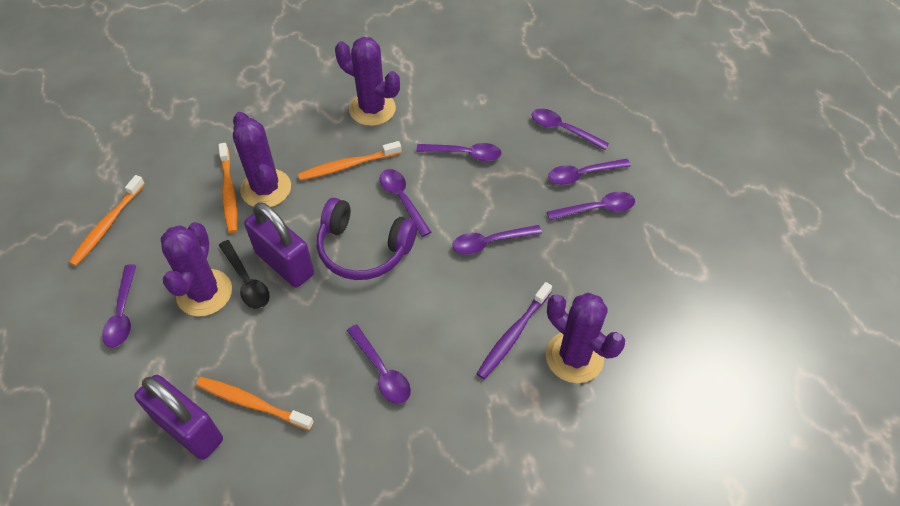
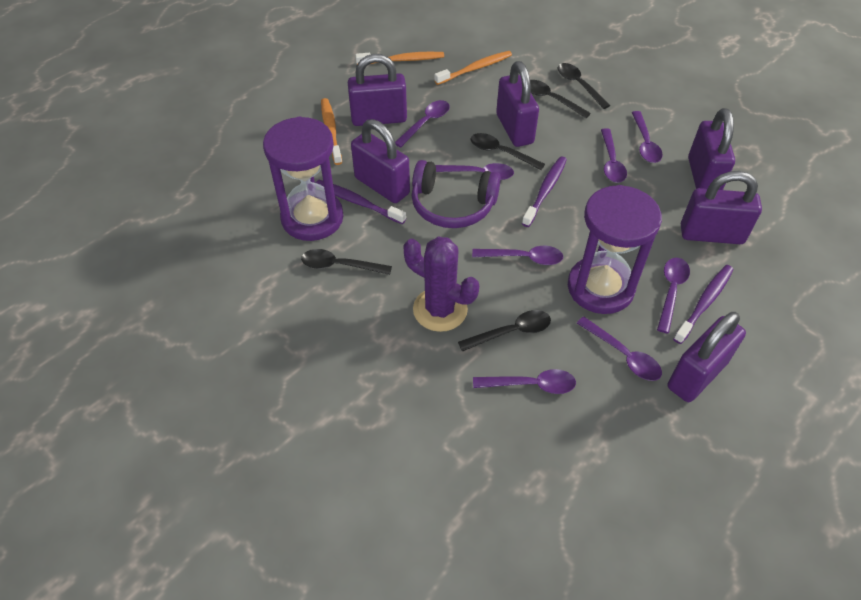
black spoon: [218,240,270,309] = 1 -> [301,249,392,275] [458,310,551,352] [470,133,545,170] [530,80,591,118] [558,63,610,109] = 5
orange toothbrush: [69,175,145,266] [196,377,314,430] [218,143,237,233] [298,141,401,181] = 4 -> [321,98,342,165] [355,52,444,64] [434,51,512,85] = 3
purple cactus: [160,222,232,316] [233,112,291,207] [335,37,400,126] [546,293,625,383] = 4 -> [403,236,479,332] = 1
purple hourglass: none = 0 -> [263,117,344,241] [568,185,662,314] = 2
purple padlock: [135,375,223,460] [244,202,314,288] = 2 -> [348,54,407,126] [351,119,410,203] [496,61,539,147] [668,312,746,402] [681,171,762,244] [688,108,735,190] = 6
purple toothbrush: [476,282,552,379] = 1 -> [316,180,406,224] [522,156,567,227] [673,265,734,344] = 3

